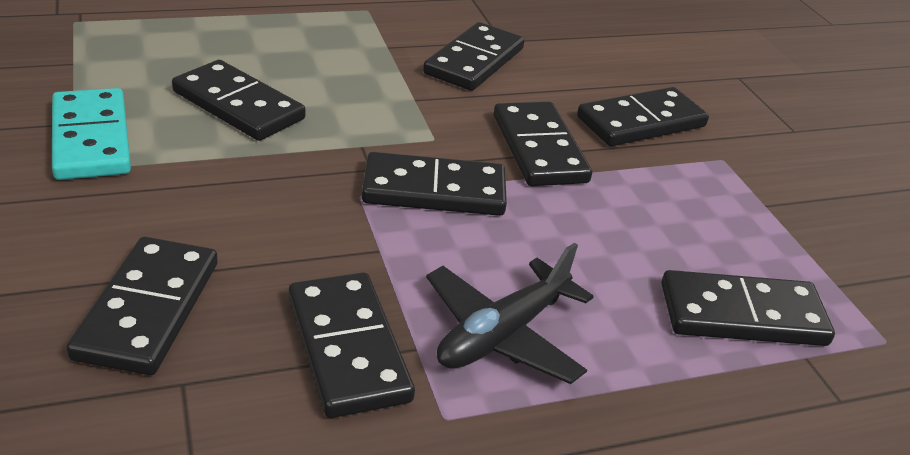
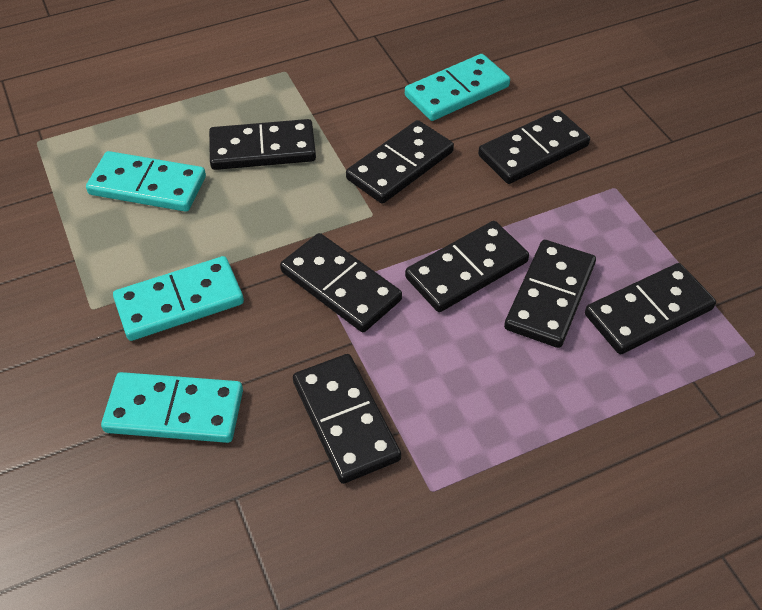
black plane: [426,243,594,384] = 1 -> none = 0
turquoise domino: [52,88,131,180] = 1 -> [86,151,206,212] [101,372,243,443] [113,256,244,341] [405,54,510,121] = 4

